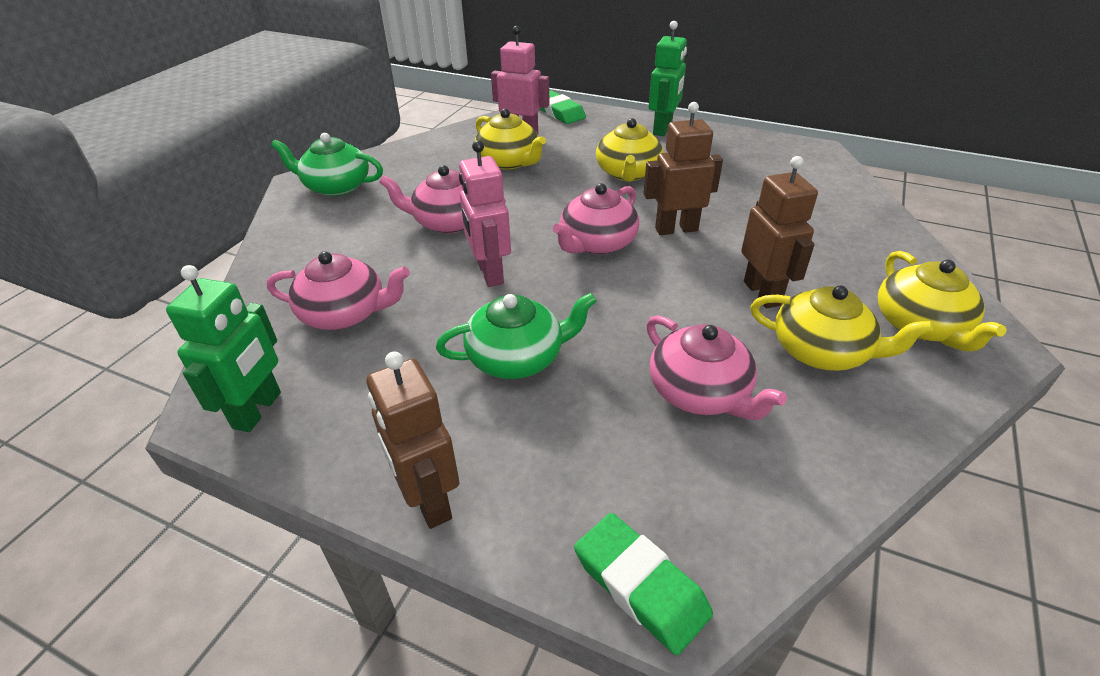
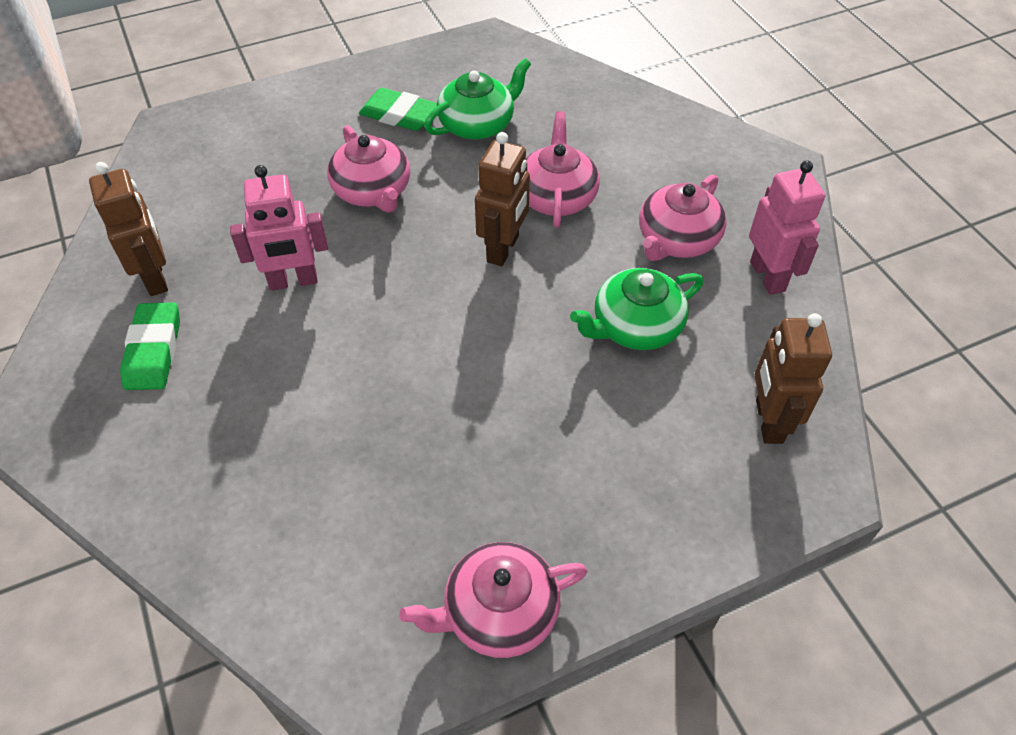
green robot: [166,265,281,432] [649,21,687,136] = 2 -> none = 0
yellow teapot: [475,109,546,170] [596,118,664,182] [751,286,933,371] [878,251,1007,351] = 4 -> none = 0

